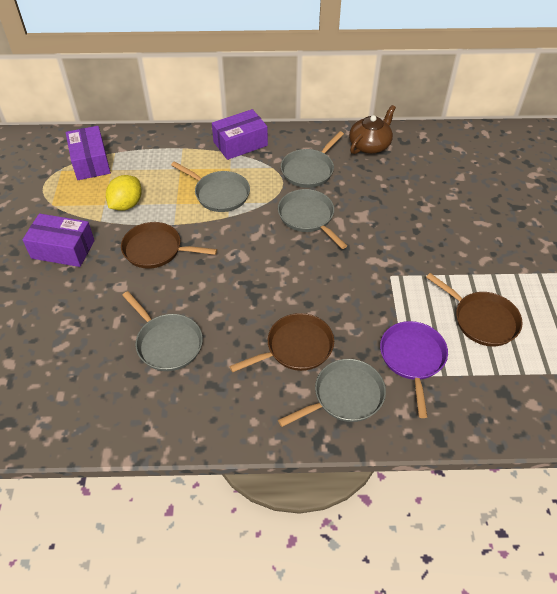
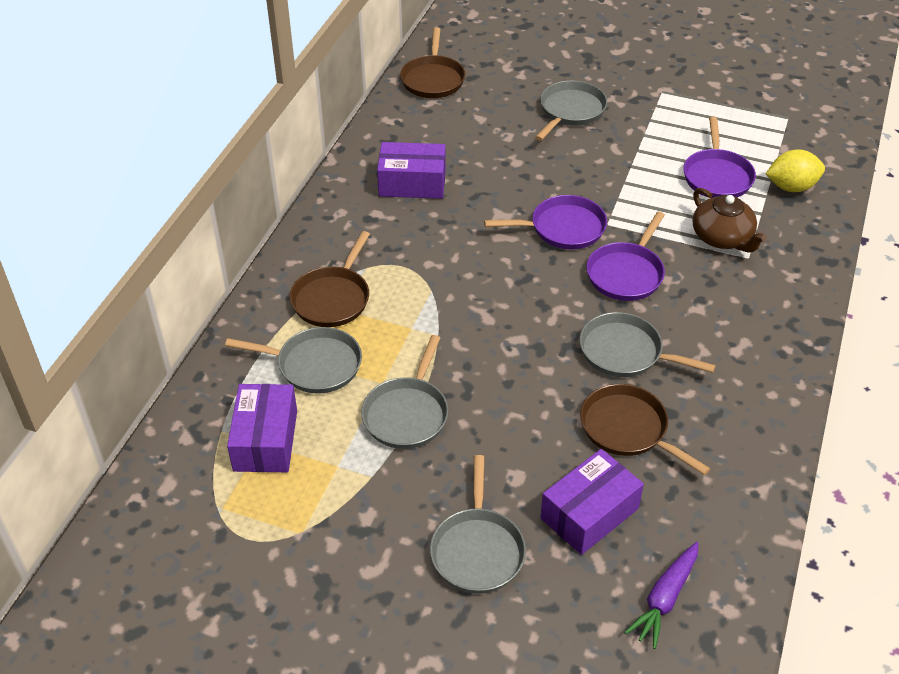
purple carrot: none = 0 -> [625,542,699,649] = 1
purple pan: [380,321,448,418] = 1 -> [484,195,607,249] [587,212,665,301] [684,116,756,198] = 3

